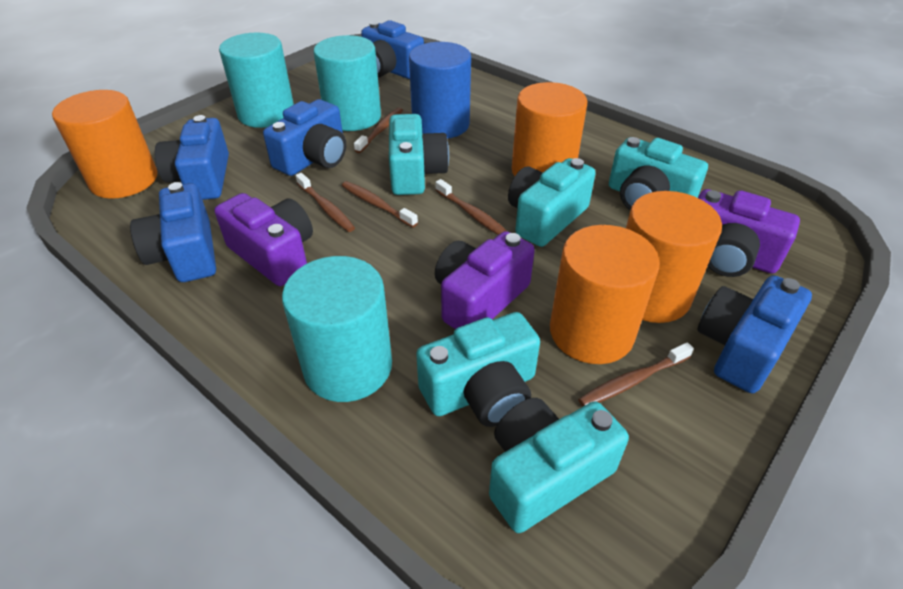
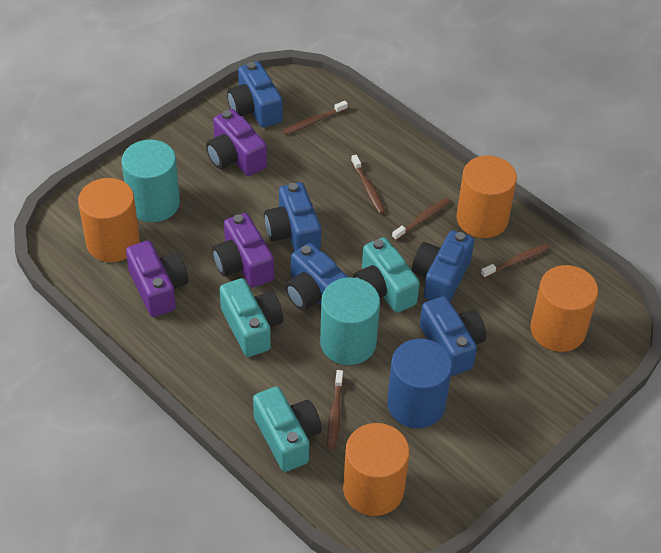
turquoise camera: [389,114,449,195] [416,312,540,427] [489,398,629,533] [508,158,596,247] [609,137,708,210] = 5 -> [219,278,283,357] [253,387,322,472] [353,237,420,313] = 3
turquoise cylinder: [219,33,294,128] [282,256,392,402] [313,35,381,131] = 3 -> [122,140,180,222] [320,277,380,365] = 2

